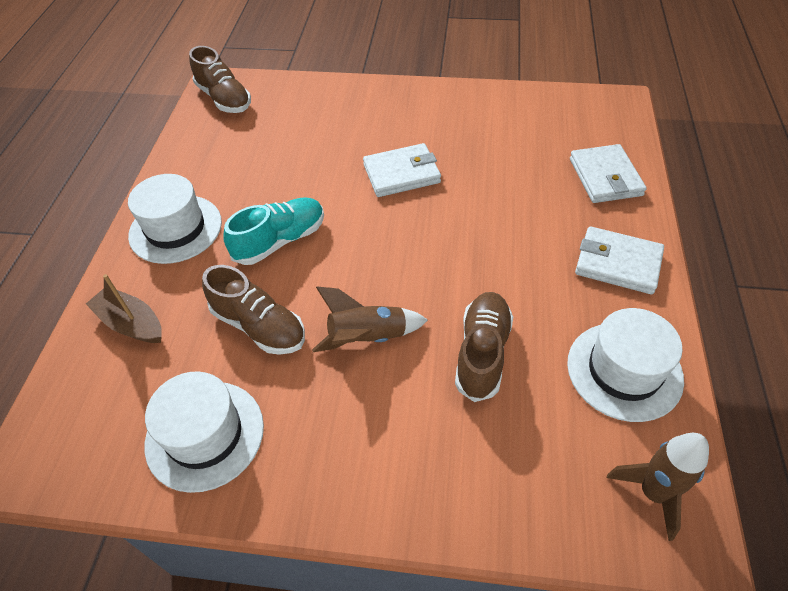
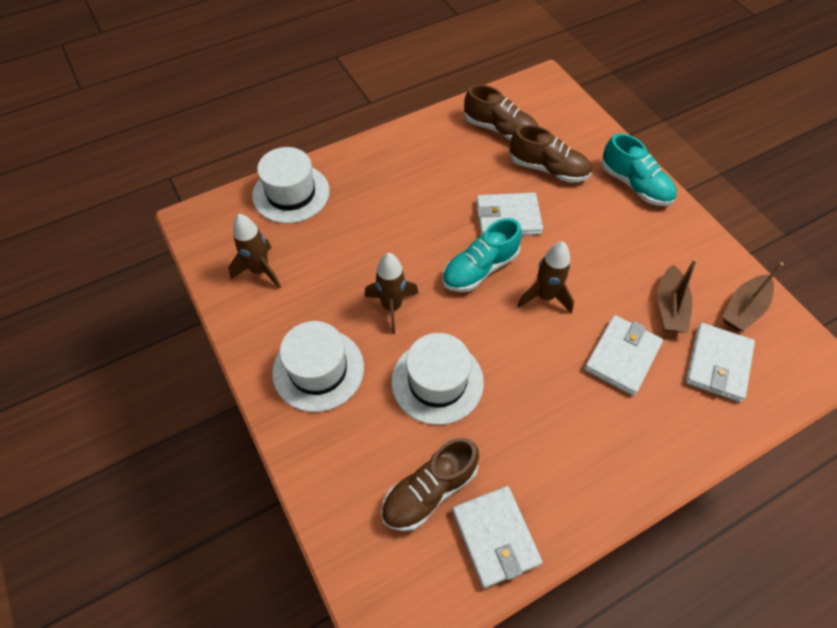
brown boat: [86,274,162,343] = 1 -> [658,259,697,333] [723,262,784,331] = 2
brown rocket: [312,286,428,352] [607,433,709,541] = 2 -> [228,214,281,288] [364,253,419,334] [517,242,574,313] = 3
turquoise shoe: [223,197,324,265] = 1 -> [442,218,522,292] [601,133,677,206] = 2
white wallet: [363,143,441,197] [570,144,647,203] [575,226,664,294] = 3 -> [452,486,542,588] [476,193,543,236] [584,315,663,396] [686,323,755,402] = 4

